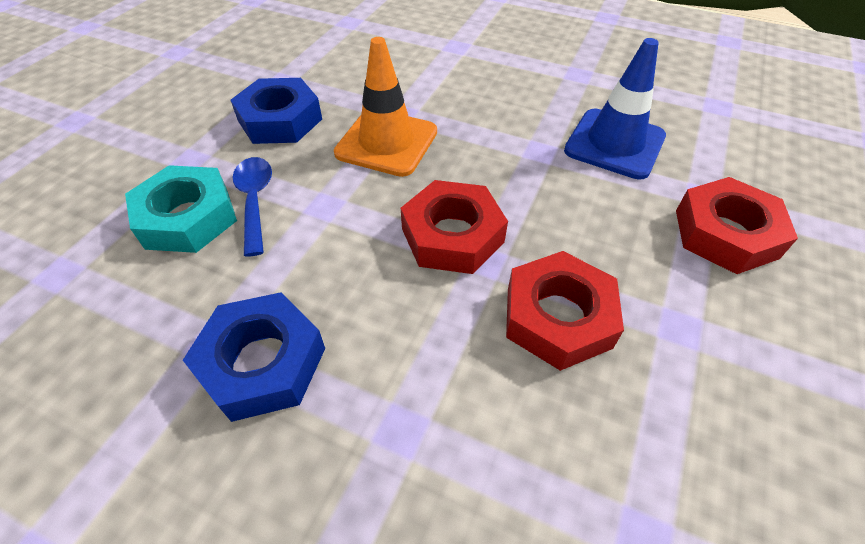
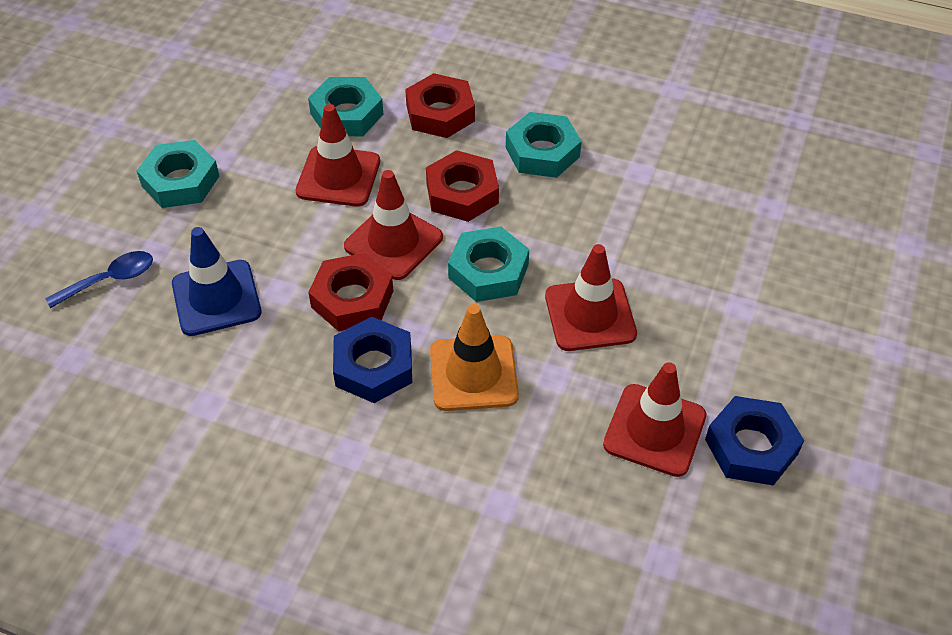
red traffic cone: none = 0 -> [296,104,380,207] [344,170,443,280] [545,244,637,351] [603,362,706,477] = 4
turquoise nut: [125,165,237,253] = 1 -> [137,140,220,208] [308,77,384,136] [448,227,529,302] [506,112,582,178] = 4

